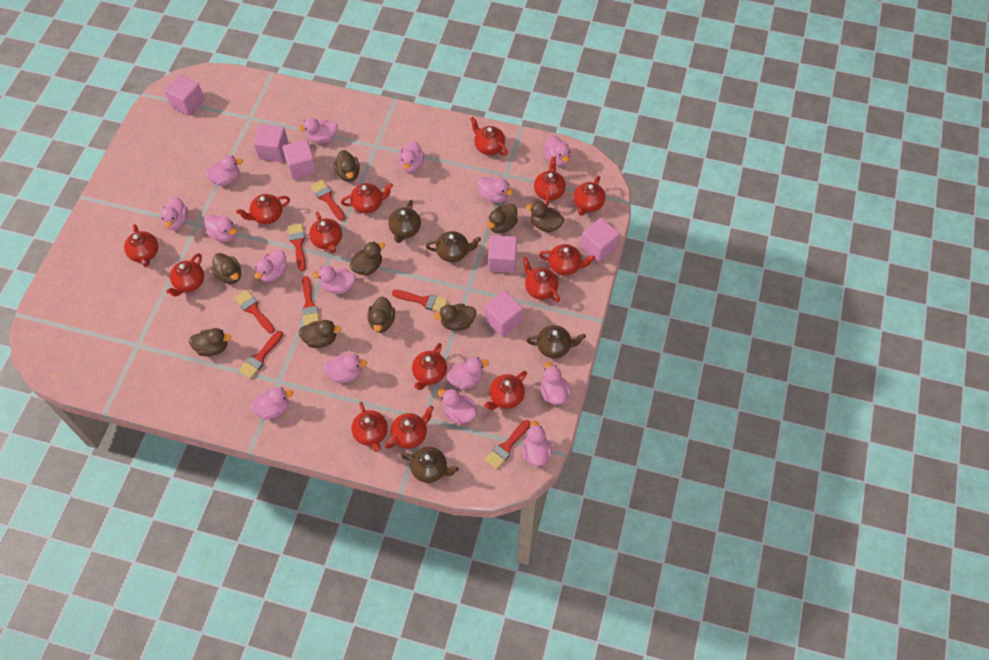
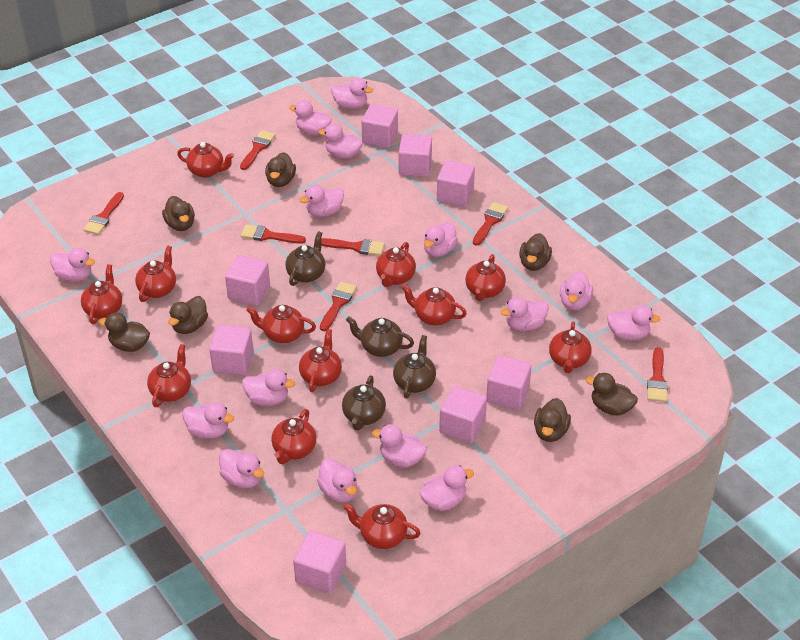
brown duck: [189,328,231,356] [212,253,241,284] [298,320,341,348] [334,150,360,182] [349,242,385,276] [367,296,395,333] [434,304,476,331] [487,204,518,234] [526,201,564,232] = 9 -> [99,312,150,352] [162,196,195,231] [168,296,208,334] [265,152,296,187] [519,233,552,271] [534,398,571,442] [586,373,638,415] = 7
pink cube: [165,75,204,116] [254,124,288,162] [282,139,317,180] [484,291,523,336] [488,235,517,273] [581,218,620,262] = 6 -> [209,325,254,375] [225,255,270,306] [293,531,346,594] [362,104,398,148] [399,134,432,177] [437,160,475,207] [439,386,487,443] [486,355,532,410] = 8
red teapot: [124,224,158,267] [166,253,204,297] [236,194,290,224] [309,212,342,253] [341,183,393,213] [351,402,388,452] [385,406,434,449] [412,343,447,390] [470,117,508,156] [484,371,527,410] [522,257,560,302] [534,156,566,207] [539,244,595,276] [573,176,605,216] = 14 -> [81,264,122,324] [135,246,176,302] [147,344,191,407] [177,142,234,178] [246,305,316,343] [271,409,316,464] [299,329,342,392] [343,503,421,549] [376,242,416,287] [401,284,467,325] [465,254,506,301] [549,322,592,373] = 12

